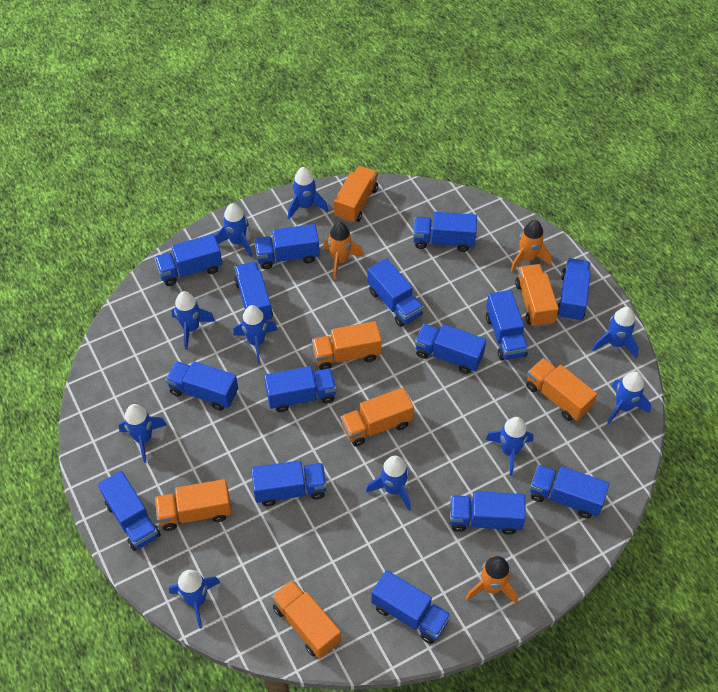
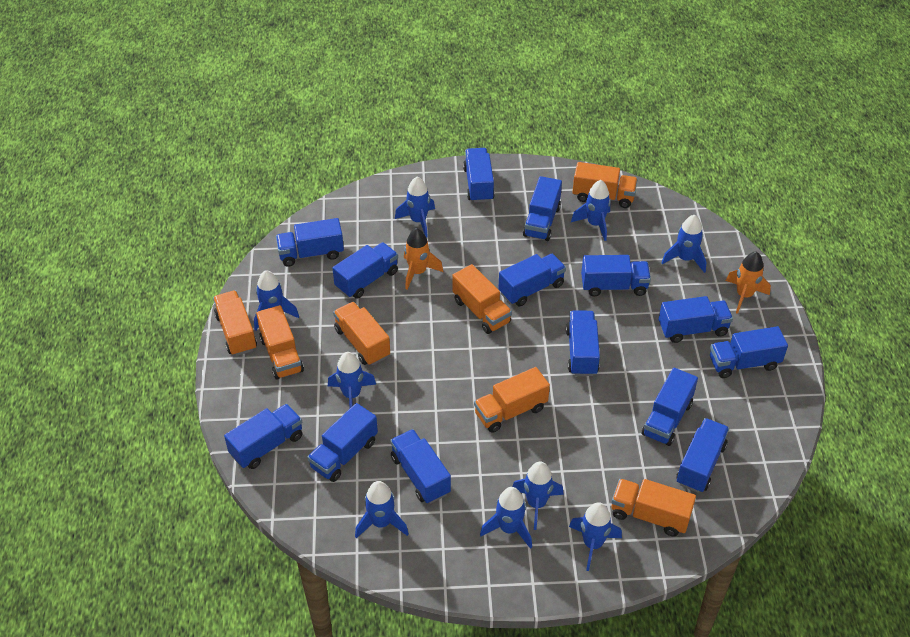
blue rocket: [119,404,167,463] [169,570,221,629] [171,291,215,350] [215,203,253,257] [233,305,278,364] [288,167,328,219] [366,456,411,510] [485,417,533,476] [592,307,639,358] [607,371,651,424] = 10 -> [254,270,299,330] [328,352,376,408] [355,481,409,538] [395,177,435,238] [480,487,532,549] [512,462,564,530] [569,502,622,571] [571,180,611,241] [661,215,706,273] = 9
blue truck: [98,471,160,551] [155,234,222,286] [166,361,238,411] [234,261,273,321] [251,460,327,506] [254,224,320,269] [264,366,336,412] [368,258,423,327] [371,570,451,644] [413,212,477,252] [415,324,486,374] [450,491,526,535] [486,290,528,361] [530,465,609,519] [558,258,591,322] = 15 -> [224,404,302,469] [276,218,344,267] [307,403,378,482] [333,242,398,299] [390,429,451,504] [463,148,495,203] [498,254,566,306] [523,176,562,241] [566,310,600,376] [581,255,651,297] [642,368,698,446] [659,296,733,343] [676,418,729,493] [710,326,788,378] = 14
orange rocket: [323,222,364,279] [466,556,518,604] [510,220,552,272] = 3 -> [404,228,443,290] [726,251,771,314] = 2

